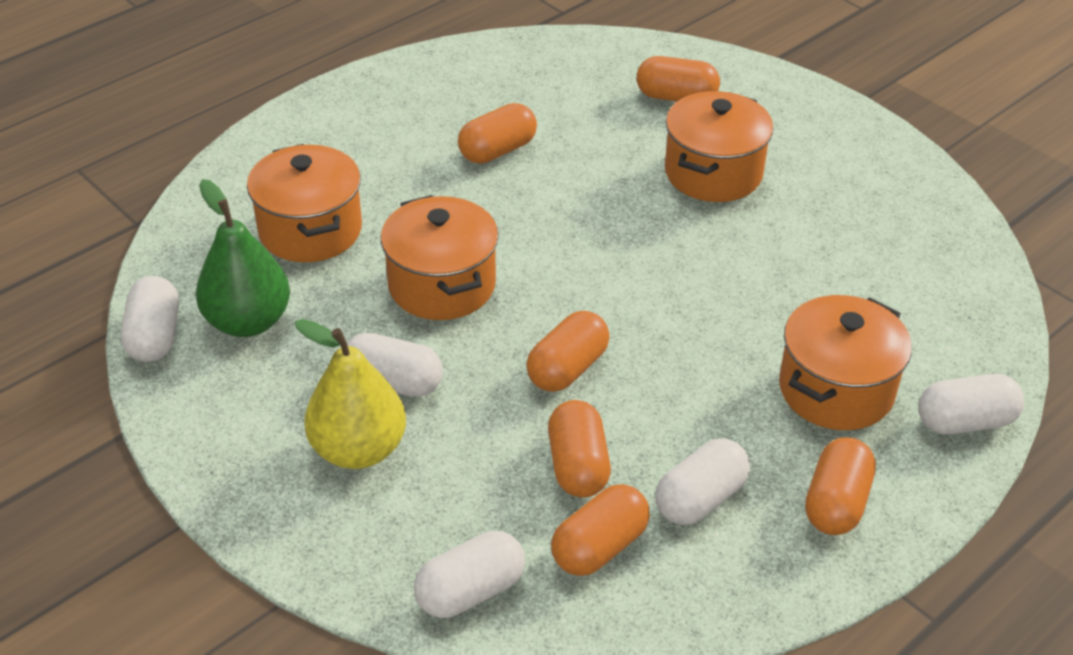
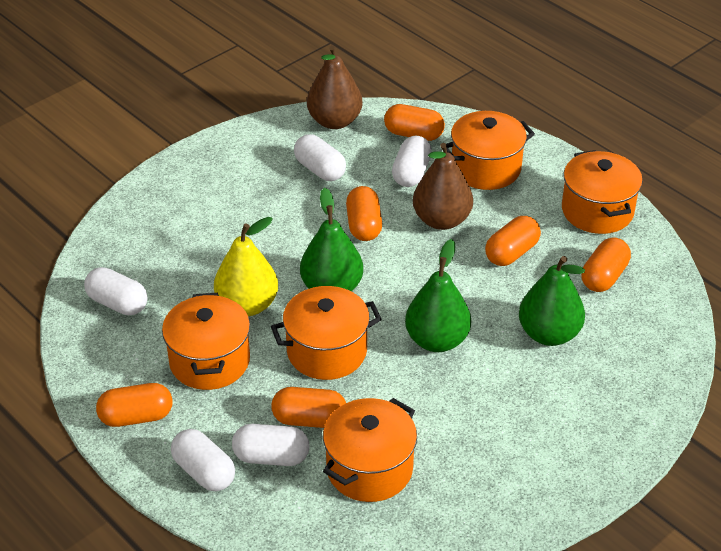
brown pear: none = 0 -> [307,46,363,129] [413,143,473,230] = 2
green pear: [196,179,290,337] = 1 -> [300,188,363,291] [405,239,471,352] [519,256,585,346] = 3
orange pot: [247,144,362,262] [381,195,499,320] [665,91,774,202] [779,295,912,430] = 4 -> [162,293,250,390] [271,286,382,380] [323,398,417,502] [446,111,535,190] [562,150,643,234] = 5

